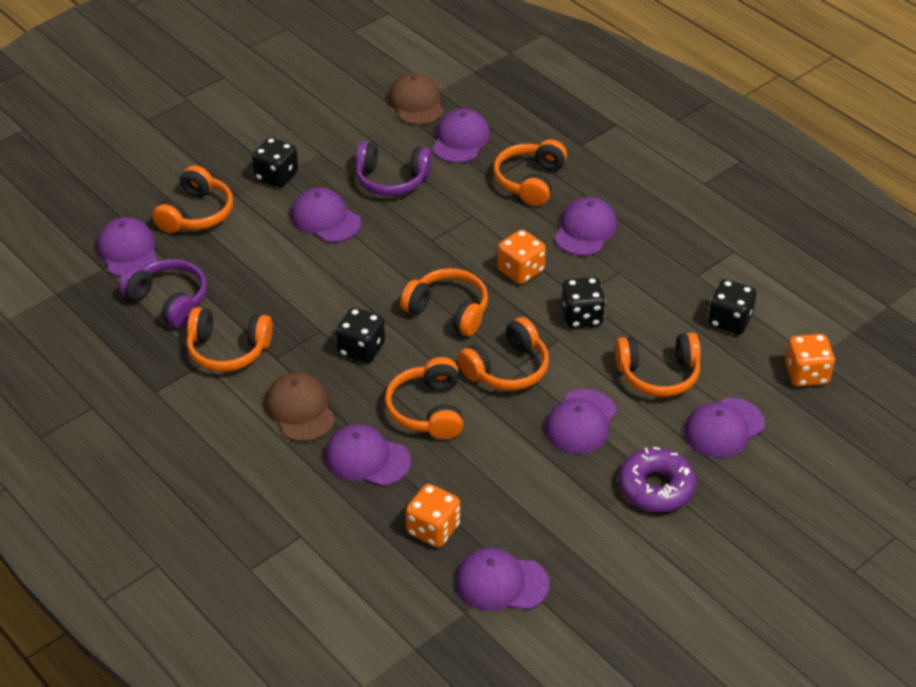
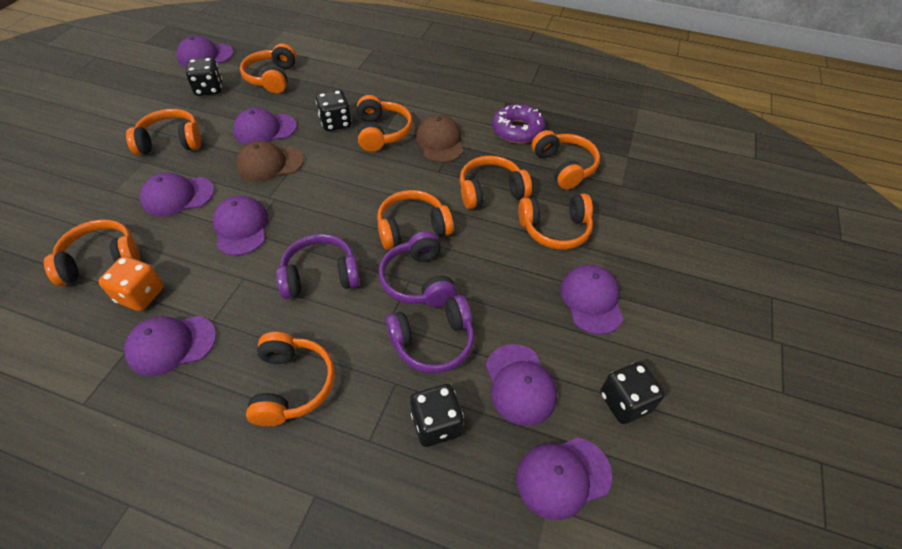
orange dice: [406,484,460,547] [497,230,546,284] [785,334,835,387] = 3 -> [98,256,164,311] = 1
orange headphones: [152,165,233,233] [187,307,273,372] [385,357,463,440] [400,268,488,336] [458,317,549,391] [493,139,567,206] [615,332,701,397] = 7 -> [44,219,140,286] [126,109,201,155] [240,43,296,93] [246,332,335,426] [357,95,413,152] [377,190,454,250] [460,156,532,209] [518,194,593,250] [532,130,600,190] = 9
purple headphones: [119,259,207,328] [356,141,432,196] = 2 -> [276,234,360,299] [379,231,457,307] [385,295,474,374] = 3

